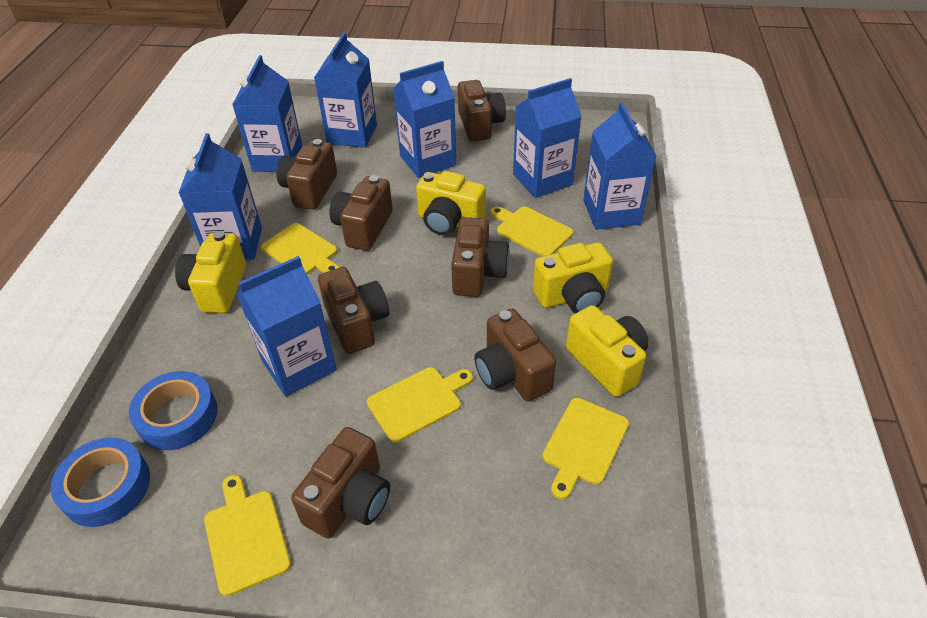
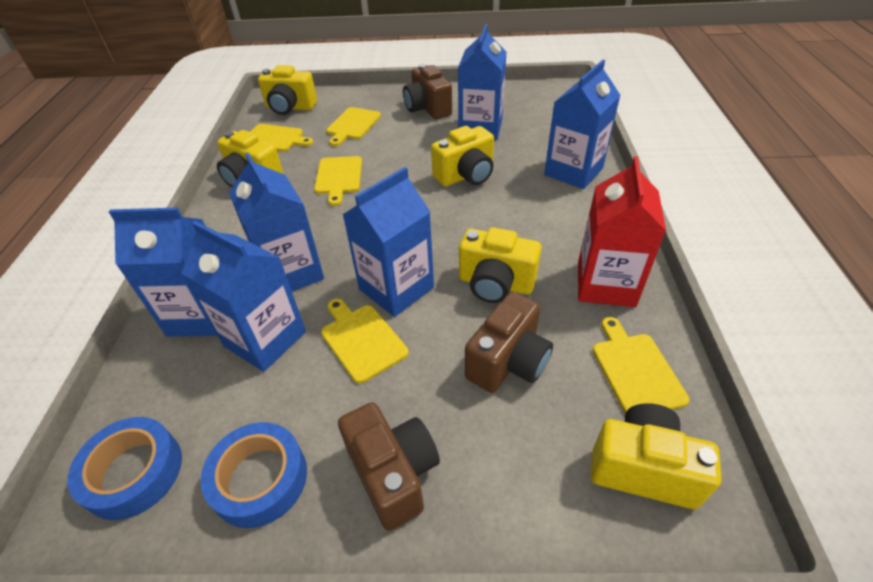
blue carton: [179,133,262,260] [232,55,302,172] [236,256,337,397] [314,32,377,148] [393,61,456,178] [513,78,582,198] [583,102,657,230] = 7 -> [109,207,217,337] [181,221,306,372] [229,153,324,292] [343,167,434,317] [458,24,506,140] [544,60,621,189] = 6
brown camera: [276,139,337,210] [291,427,390,539] [318,267,389,354] [330,175,393,251] [451,217,510,297] [458,80,506,141] [474,309,556,402] = 7 -> [338,402,440,531] [403,64,452,119] [465,292,553,393] = 3
red carton: none = 0 -> [578,156,666,307] = 1
yellow camera: [175,231,246,313] [416,171,486,235] [533,242,613,314] [566,305,649,397] = 4 -> [217,130,284,187] [258,65,317,115] [431,126,494,187] [459,227,541,303] [590,403,722,509] = 5

